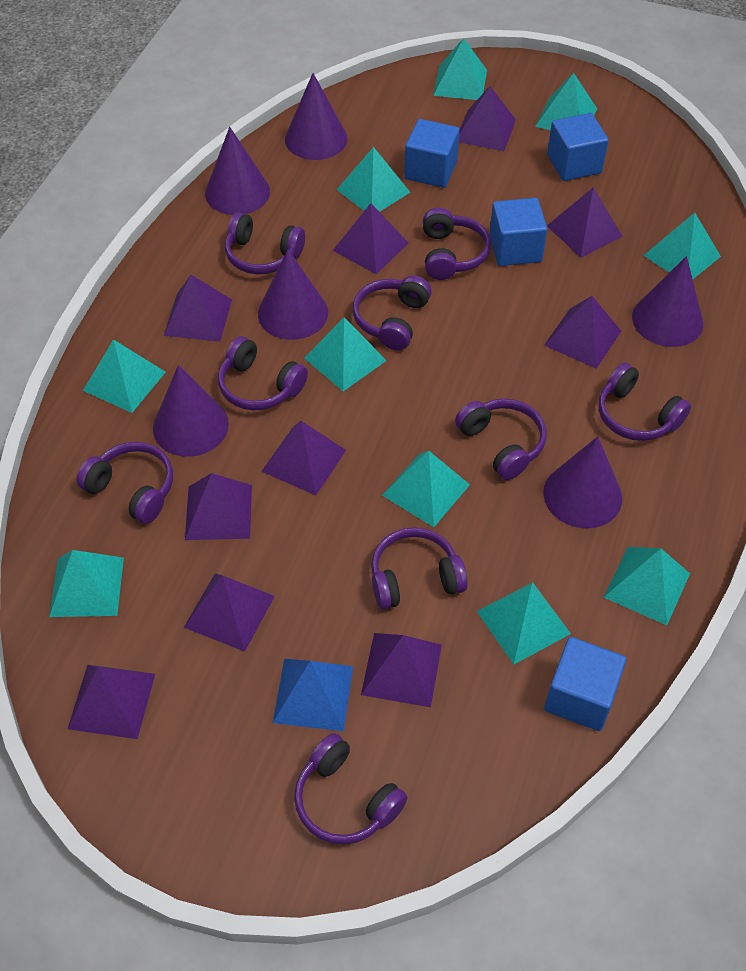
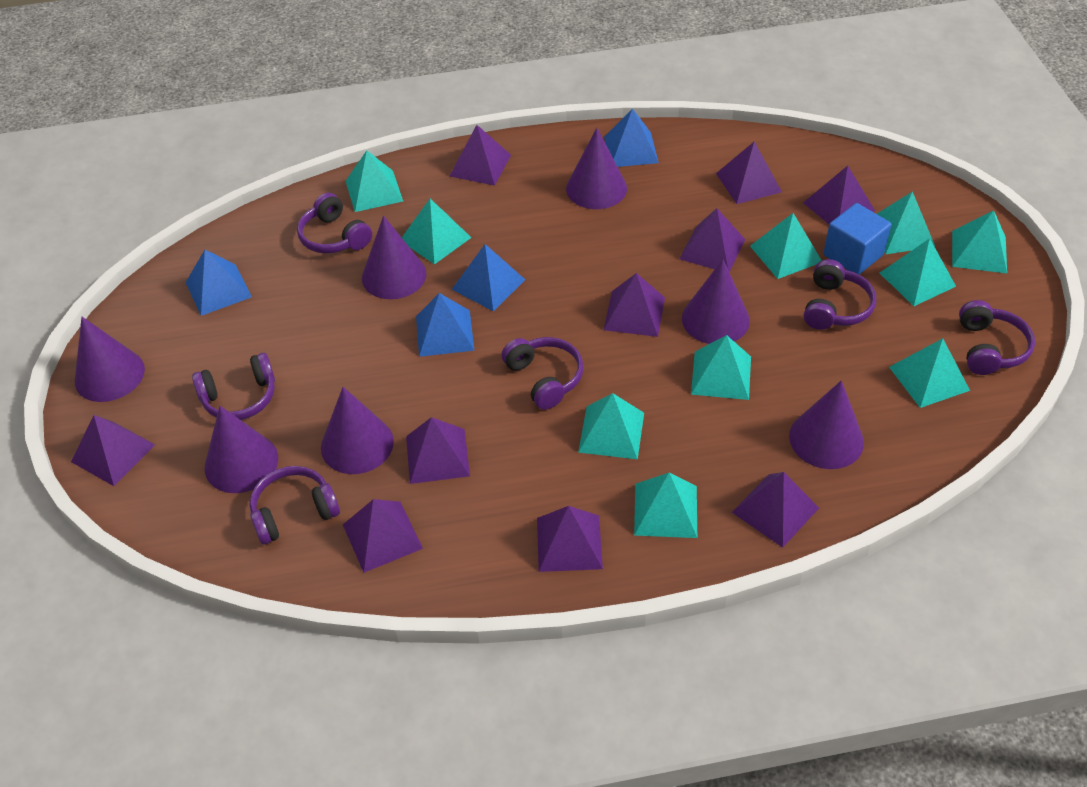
blue cube: [404,119,460,188] [489,198,547,266] [544,637,626,731] [547,113,609,181] = 4 -> [823,203,892,275] = 1
blue pyramid: [273,659,353,731] = 1 -> [185,250,252,316] [416,293,474,357] [452,244,525,311] [604,108,659,167] = 4
purple cone: [153,365,229,457] [205,127,270,215] [258,250,328,340] [285,73,347,160] [543,436,622,529] [632,256,703,347] = 6 -> [75,317,145,402] [204,406,278,493] [321,387,394,474] [362,215,426,299] [566,128,627,209] [682,259,750,344] [789,380,864,469] = 7
purple headphones: [76,442,173,524] [218,336,308,411] [225,212,305,274] [294,733,407,845] [353,276,432,350] [371,527,468,609] [423,208,491,280] [455,399,546,480] [598,363,691,441] = 9 -> [192,353,275,420] [249,466,340,544] [297,193,372,254] [501,337,584,410] [804,259,876,330] [959,300,1035,375] = 6

